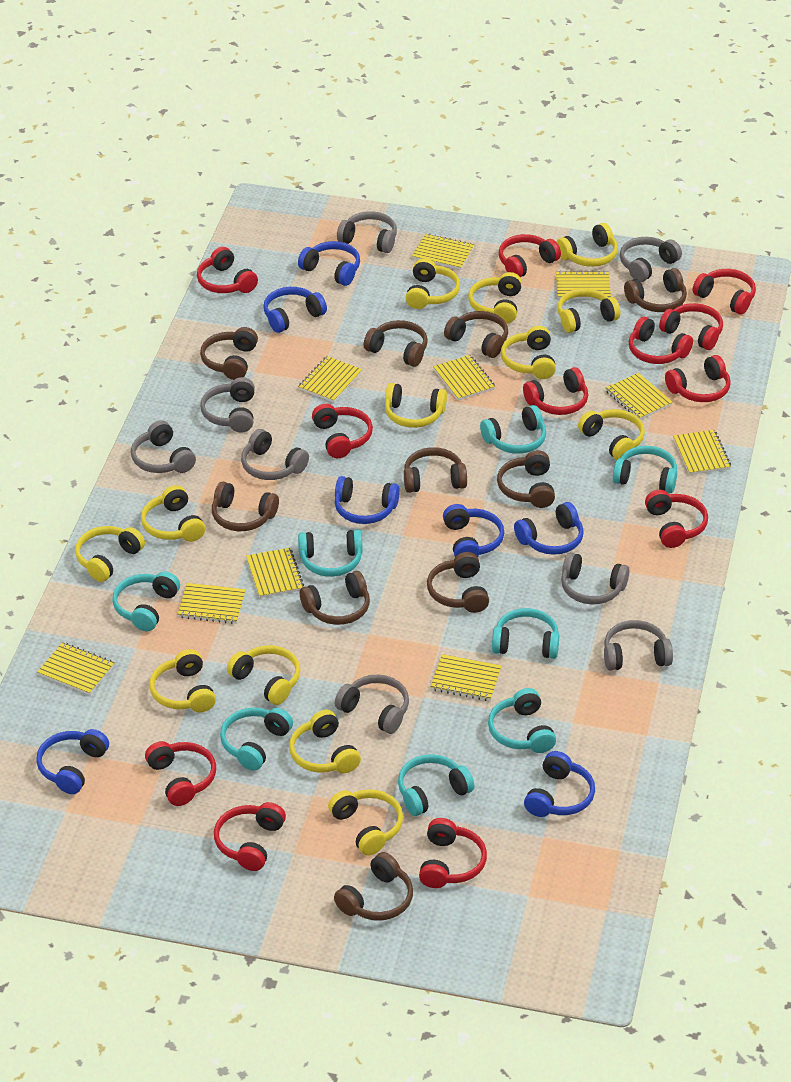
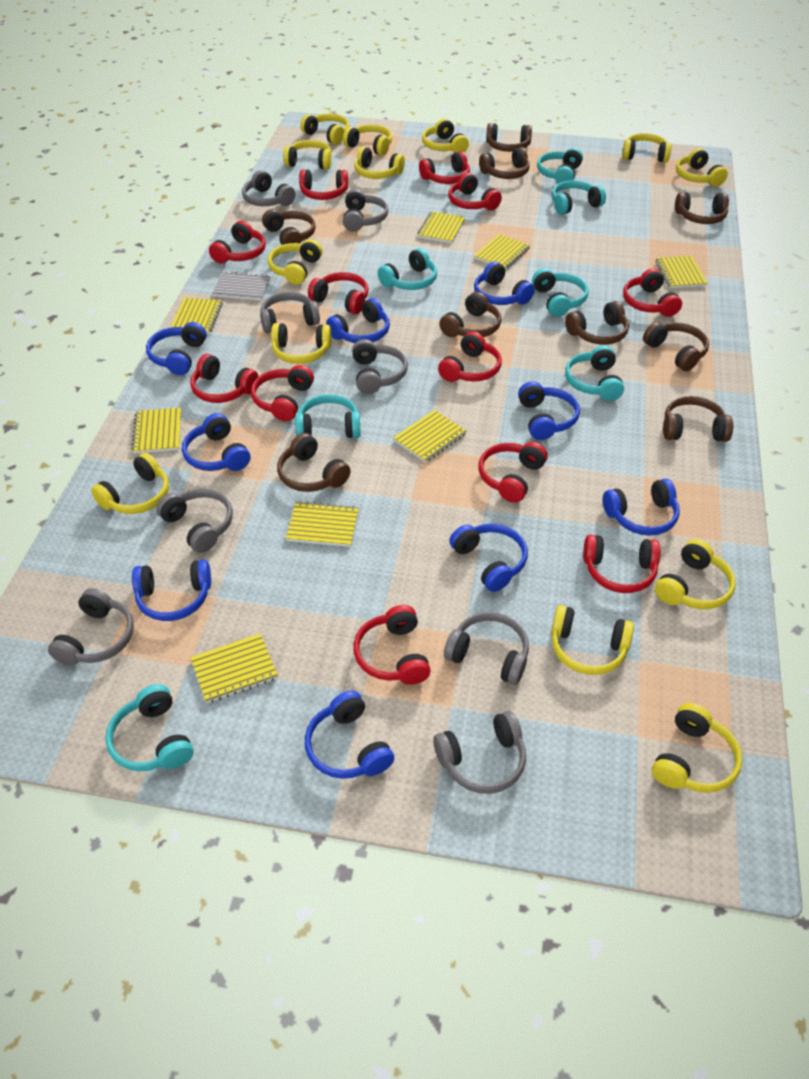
blue headphones: [36,729,109,794] [263,287,327,333] [298,241,360,286] [335,476,400,524] [443,504,504,557] [514,502,584,555] [524,751,595,817] = 7 -> [132,560,211,621] [146,322,207,375] [182,413,250,471] [305,691,394,779] [326,298,390,343] [449,523,528,592] [474,261,535,305] [518,381,580,440] [603,478,680,536] = 9
brown headphones: [200,327,258,380] [212,482,279,531] [300,571,370,625] [334,852,413,921] [364,320,428,367] [404,447,467,493] [427,552,489,613] [444,311,508,358] [497,450,555,508] [624,268,687,312] = 10 -> [262,209,316,245] [277,433,351,492] [439,292,501,337] [479,147,530,179] [486,123,532,152] [565,301,629,345] [643,322,709,371] [663,396,733,442] [675,192,729,224] = 9
grey notebook: none = 0 -> [212,271,271,300] = 1
turquoise headphones: [112,571,180,631] [220,708,293,771] [298,530,363,577] [398,754,474,816] [480,405,546,454] [488,688,556,753] [492,608,559,659] [613,446,677,493] = 8 -> [105,684,193,771] [295,394,361,438] [378,248,437,290] [532,268,588,317] [537,148,583,184] [552,181,606,215] [565,345,624,401] = 7
yellow notebook: [37,642,115,695] [177,583,246,624] [246,548,304,598] [298,356,362,402] [412,233,474,270] [430,654,502,701] [433,355,495,401] [556,271,611,299] [605,373,673,420] [673,430,731,475] = 10 -> [131,408,181,454] [170,298,223,334] [190,633,278,703] [286,502,359,547] [393,410,467,463] [418,211,465,243] [474,234,530,270] [655,256,707,288] = 8

